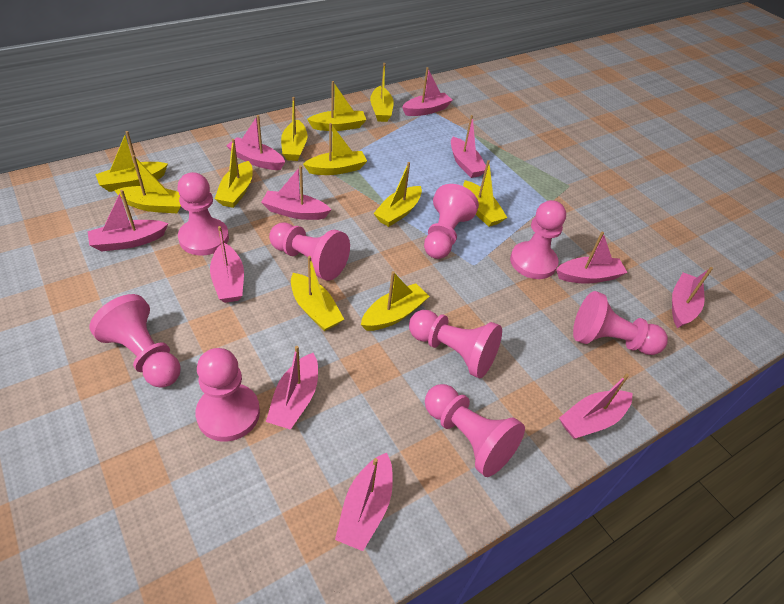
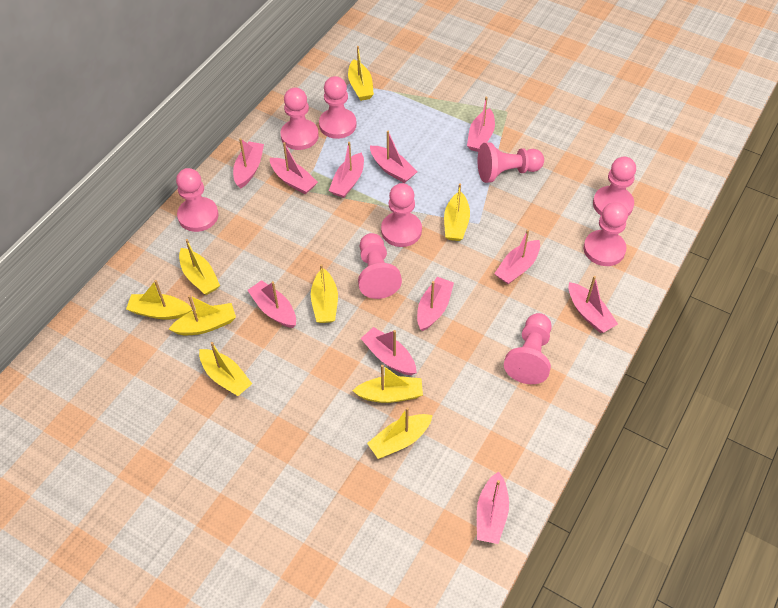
yellow boat: [95,131,168,192] [114,155,181,213] [215,139,253,208] [281,97,308,161] [291,256,344,331] [303,123,367,175] [307,81,366,131] [361,271,430,331] [370,63,394,122] [373,162,422,227] [463,160,507,227] = 11 -> [126,280,192,320] [169,295,236,335] [179,239,220,295] [199,342,252,396] [311,264,338,323] [348,46,374,101] [353,365,423,403] [367,407,433,459] [444,183,470,241] = 9

